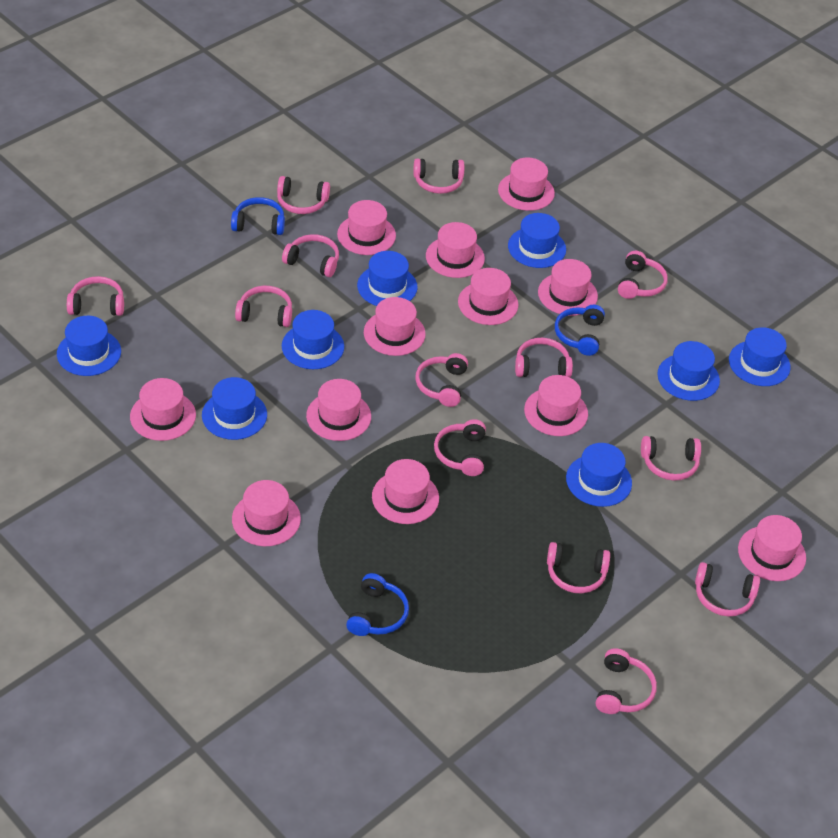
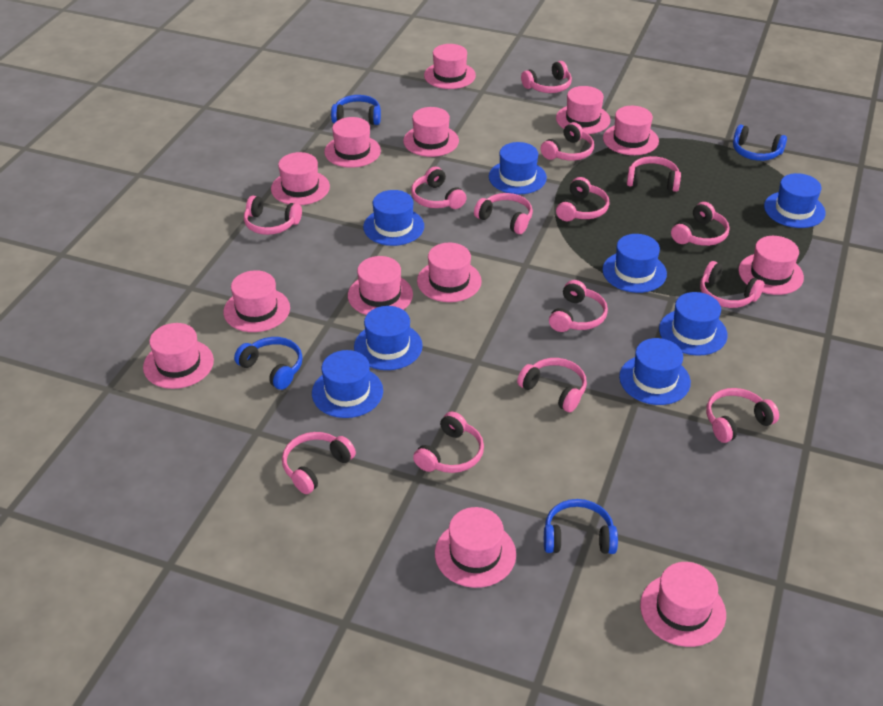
blue headphones: [231,197,285,235] [346,573,409,636] [555,305,605,356] = 3 -> [234,337,303,390] [331,95,381,125] [544,499,618,554] [733,125,787,161] = 4
pink hat: [130,378,196,441] [232,480,301,546] [306,379,371,441] [337,200,396,255] [364,297,426,356] [372,459,439,524] [426,222,485,278] [458,268,518,325] [498,158,555,211] [524,375,588,436] [538,259,598,316] [738,515,806,581] = 12 -> [143,323,214,389] [223,270,290,332] [271,152,330,205] [324,117,381,168] [348,256,413,315] [403,107,459,157] [417,243,482,302] [424,44,476,89] [435,507,516,588] [556,86,610,134] [603,106,659,155] [640,562,726,647] [739,236,804,295] = 13
pink headphones: [67,276,124,316] [235,286,292,327] [277,176,330,214] [282,234,339,277] [414,158,464,194] [415,353,468,407] [434,419,486,476] [515,338,573,378] [547,542,610,593] [596,648,657,714] [618,251,668,299] [641,436,701,481] [695,562,760,616] = 13 -> [244,196,302,235] [282,432,356,494] [411,167,467,209] [413,411,484,473] [474,193,533,234] [517,358,587,412] [521,61,572,93] [540,122,594,161] [549,280,608,332] [556,177,610,221] [627,156,681,192] [671,202,730,246] [700,261,764,308] [706,388,779,443] = 14

